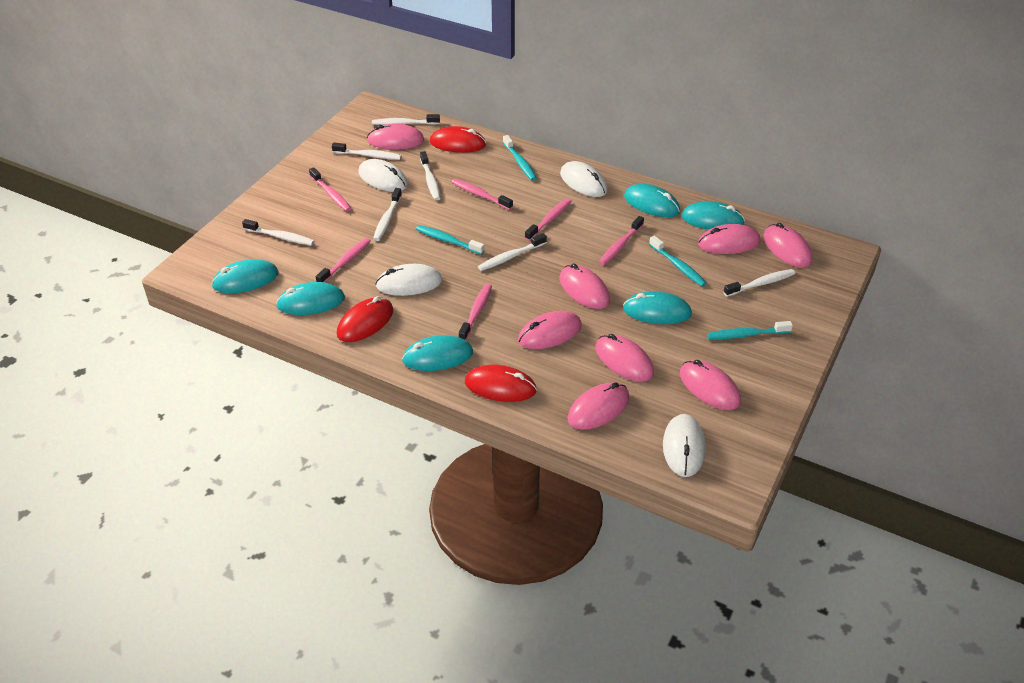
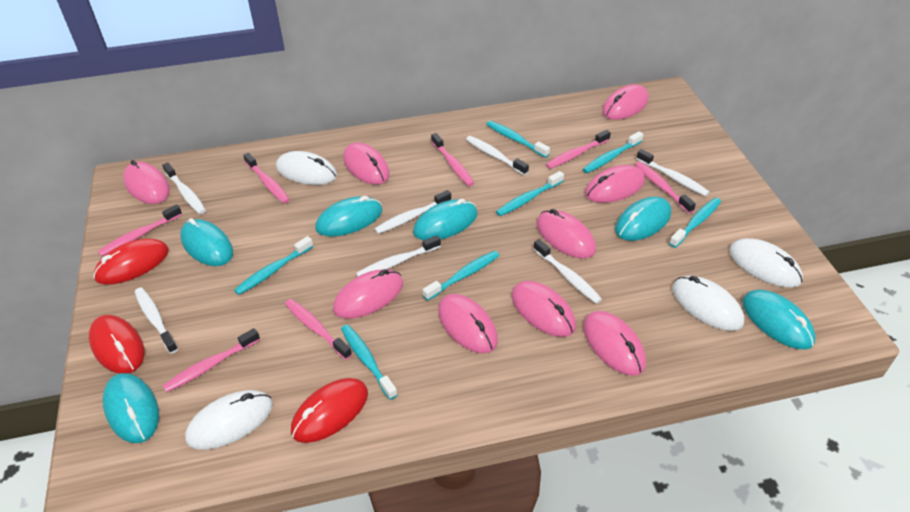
pink mouse: [367,123,424,150] [518,311,582,349] [559,263,610,309] [567,382,630,430] [595,334,654,382] [680,360,741,410] [698,224,761,254] [763,223,812,267] = 8 -> [123,160,170,204] [333,269,403,319] [343,142,390,185] [438,294,498,353] [511,281,576,337] [537,209,596,258] [583,311,646,376] [585,165,645,203] [602,84,649,120] = 9
pink toothbrush: [309,167,351,212] [316,238,371,283] [451,179,513,210] [459,283,492,340] [525,198,572,241] [599,216,644,265] = 6 -> [98,204,182,257] [163,328,260,392] [243,153,290,204] [285,299,352,360] [431,133,474,186] [546,130,611,169] [635,161,696,213] = 7
turquoise toothbrush: [416,225,485,255] [503,135,537,181] [649,236,707,286] [707,321,793,339] = 4 -> [234,236,313,295] [341,325,397,400] [423,251,499,301] [486,121,550,158] [496,171,564,216] [583,131,643,173] [669,198,721,248] = 7

